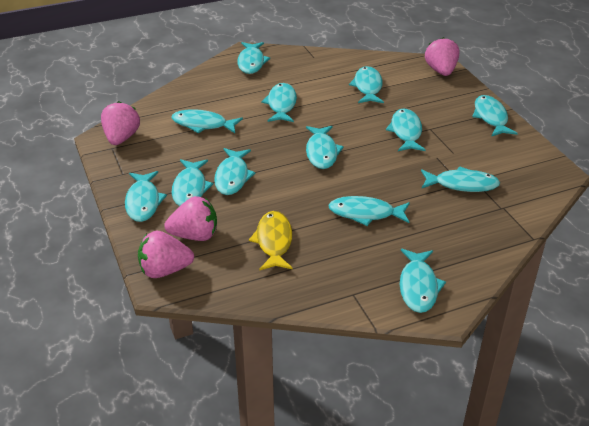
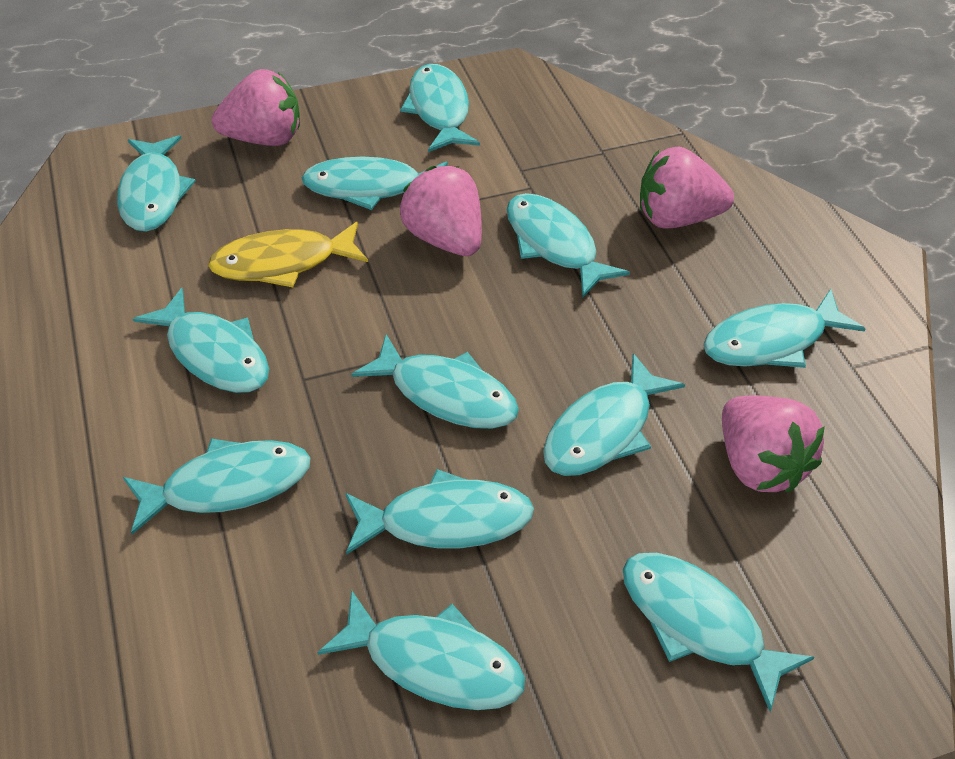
turquoise fish: [125,171,167,222] [171,109,243,133] [172,159,213,206] [214,148,256,195] [237,42,270,74] [261,83,297,122] [306,126,344,169] [328,196,410,226] [349,66,384,103] [386,109,426,151] [400,249,446,313] [421,166,500,192] [472,95,518,137] = 13 -> [117,135,196,232] [123,438,310,535] [133,288,269,393] [302,157,448,210] [317,590,525,710] [345,469,534,555] [351,334,519,429] [400,64,480,152] [507,193,630,297] [543,353,685,476] [623,553,814,712] [703,289,865,368] = 12

